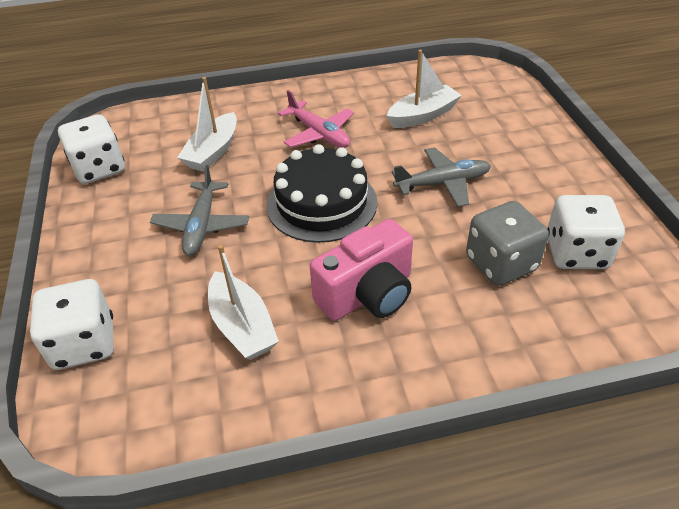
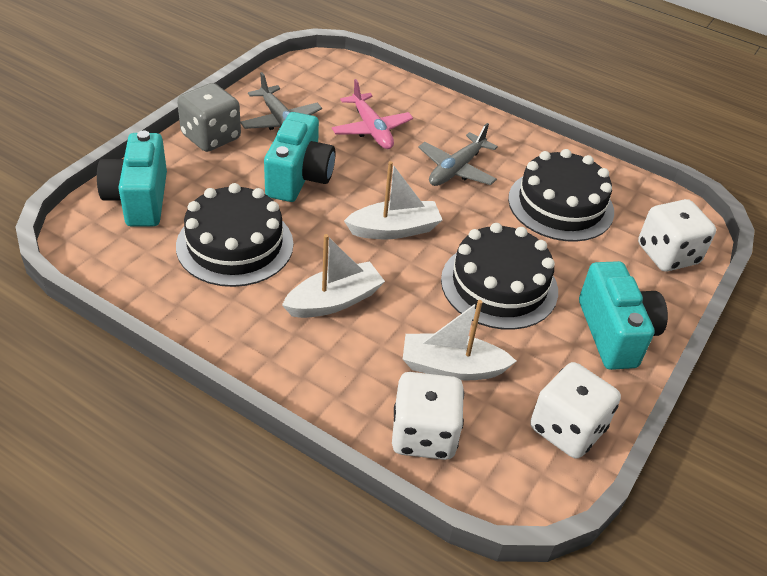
black cake: [266,144,377,243] = 1 -> [176,183,293,287] [441,223,558,330] [508,149,614,242] = 3
pink camera: [310,219,413,321] = 1 -> none = 0
turquoise camera: none = 0 -> [97,131,167,226] [264,112,336,202] [579,261,668,370] = 3

